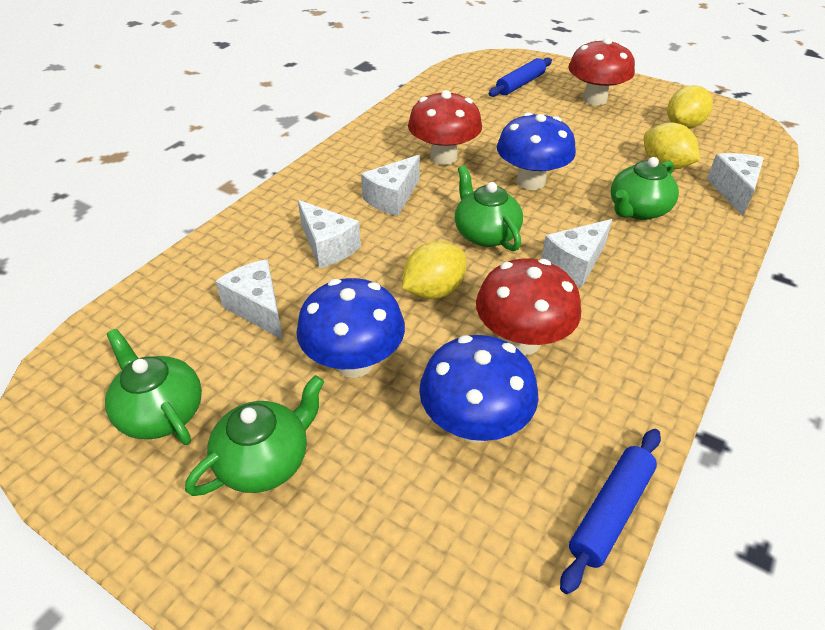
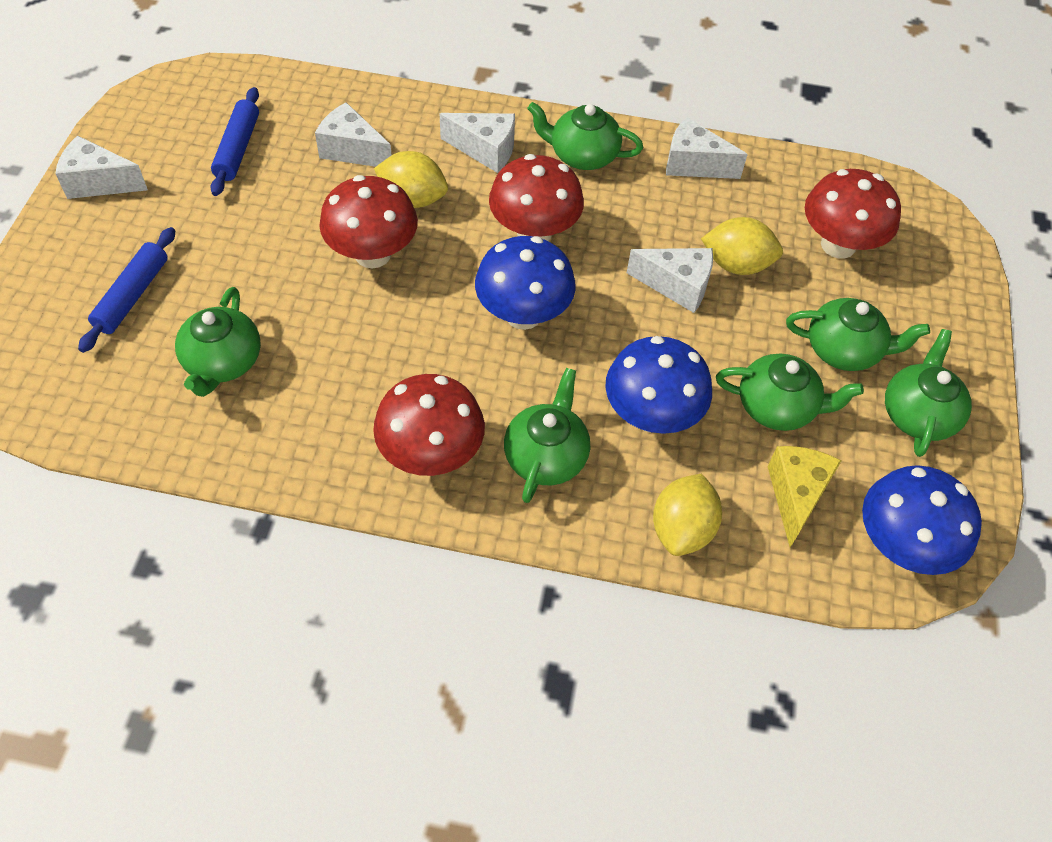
green teapot: [105,329,202,445] [185,375,324,496] [455,166,523,251] [611,157,679,220] = 4 -> [175,287,261,397] [504,368,590,503] [527,102,643,170] [716,354,864,431] [786,298,930,371] [885,329,972,457] = 6
red mushroom: [408,90,482,165] [476,258,581,355] [568,38,635,105] = 3 -> [319,175,418,268] [373,374,485,476] [489,154,584,241] [805,169,901,259] = 4
yellow cheese: none = 0 -> [767,446,841,548] = 1

